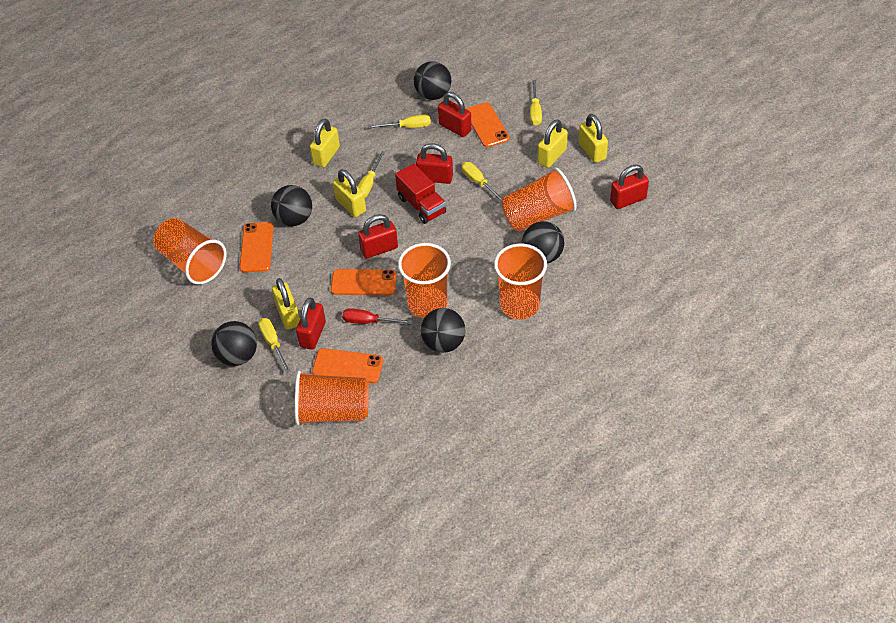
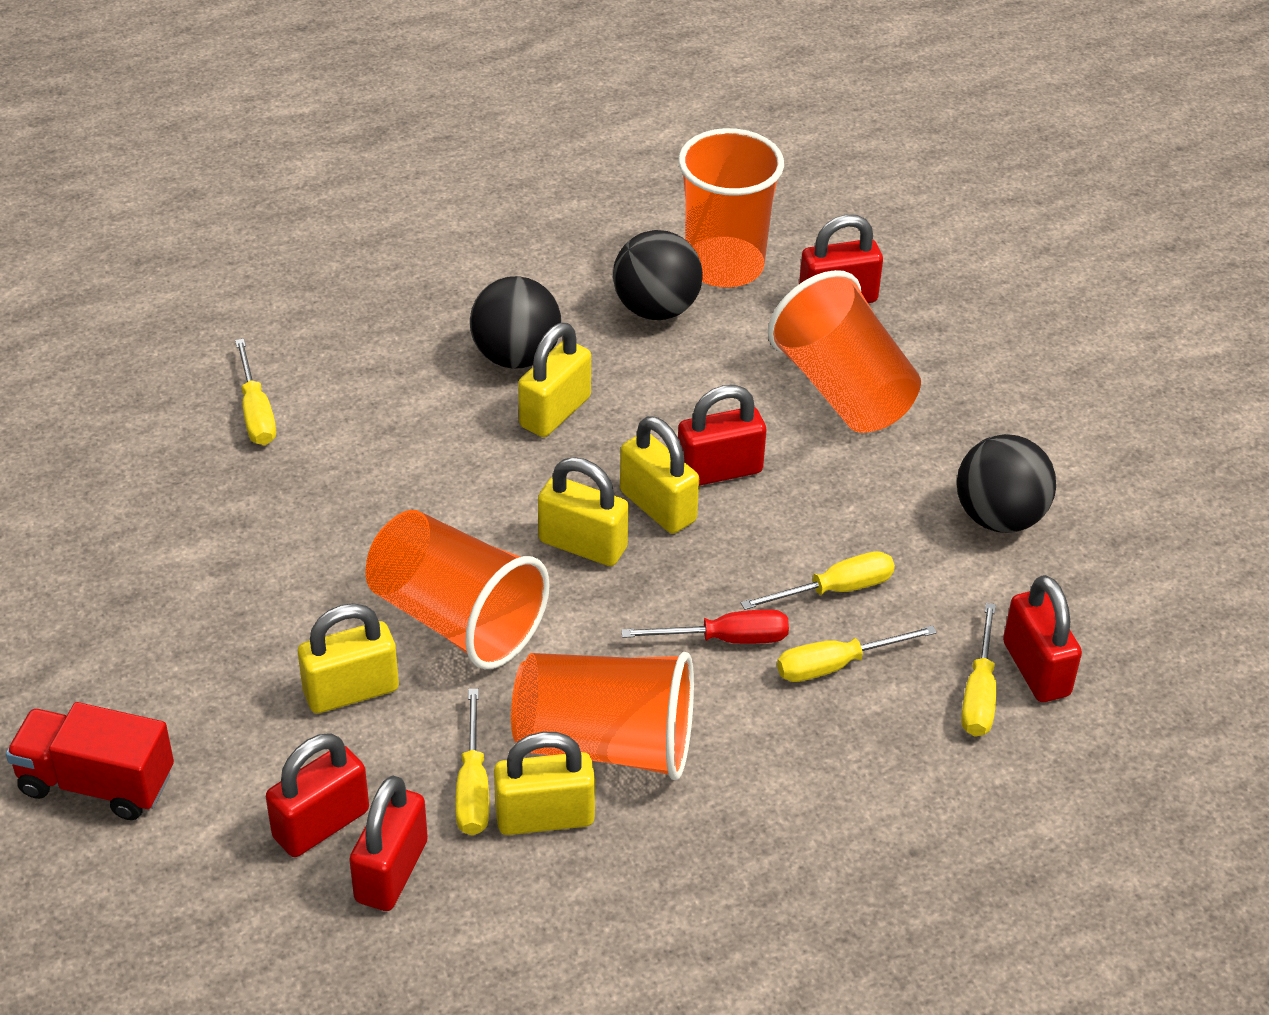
black ball: [211,321,257,366] [271,185,312,226] [414,61,451,100] [421,308,466,353] [522,221,564,263] = 5 -> [470,276,561,369] [613,230,703,320] [957,434,1056,533] = 3
orange cup: [153,218,227,285] [295,371,369,426] [398,243,451,318] [494,244,547,319] [502,167,577,232] = 5 -> [365,510,550,669] [511,652,694,780] [678,128,784,287] [767,270,921,433] = 4
orange phone: [240,222,274,272] [312,348,383,383] [331,269,397,295] [466,102,510,148] = 4 -> none = 0

